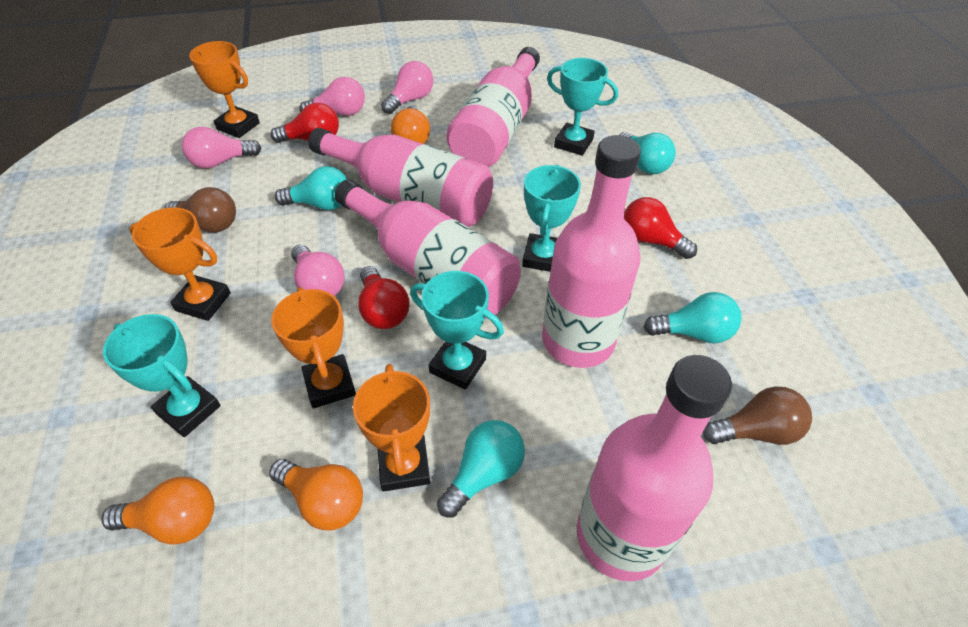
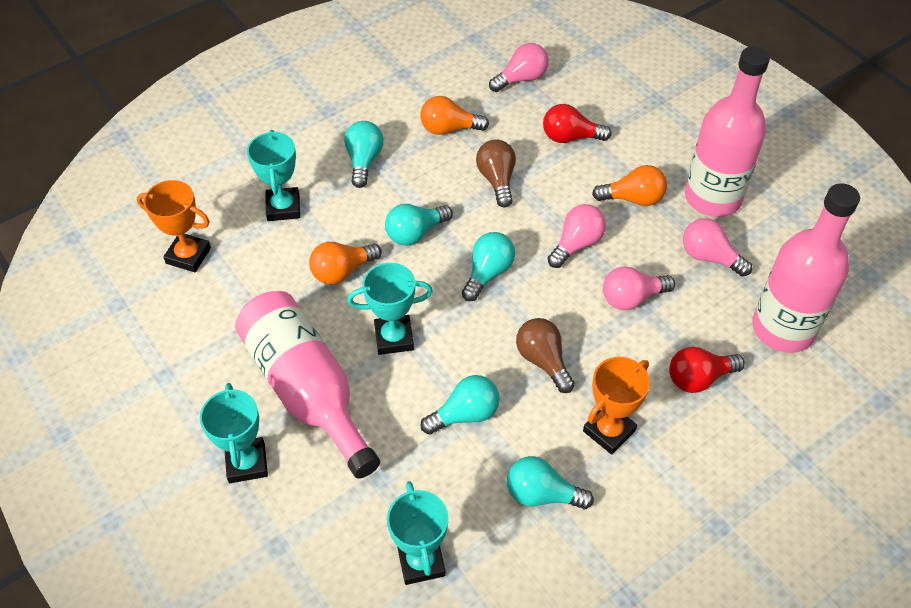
orange trophy: [130,207,231,321] [189,41,260,138] [271,287,356,408] [353,364,430,492] = 4 -> [137,180,211,272] [583,357,650,454] = 2
pink bottle: [308,128,493,227] [335,179,521,319] [446,47,540,167] [542,135,641,368] [577,355,732,581] = 5 -> [235,291,380,479] [685,46,770,217] [752,183,860,353] = 3
red light bulb: [270,103,339,143] [358,266,410,329] [624,197,697,259] = 3 -> [543,104,611,143] [669,347,745,393] = 2
turquoise light bulb: [275,166,347,210] [437,420,525,517] [620,132,676,174] [644,292,742,343] = 4 -> [344,121,384,188] [385,204,453,246] [421,375,500,435] [462,232,515,301] [507,456,594,509] = 5

